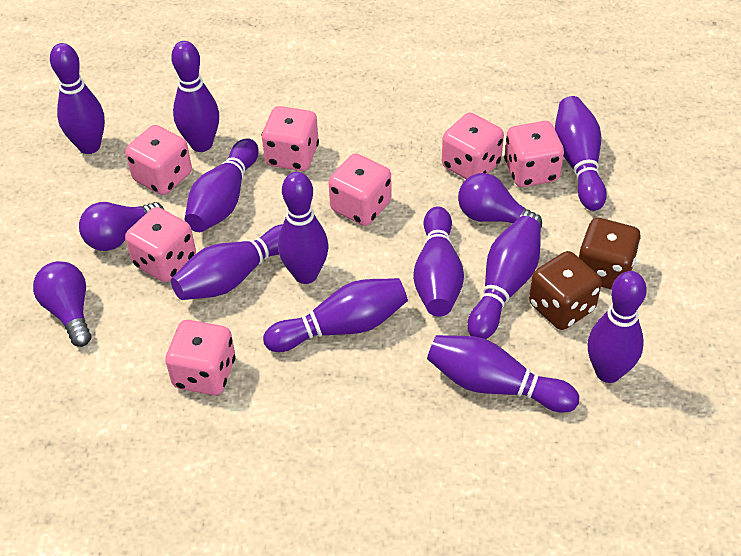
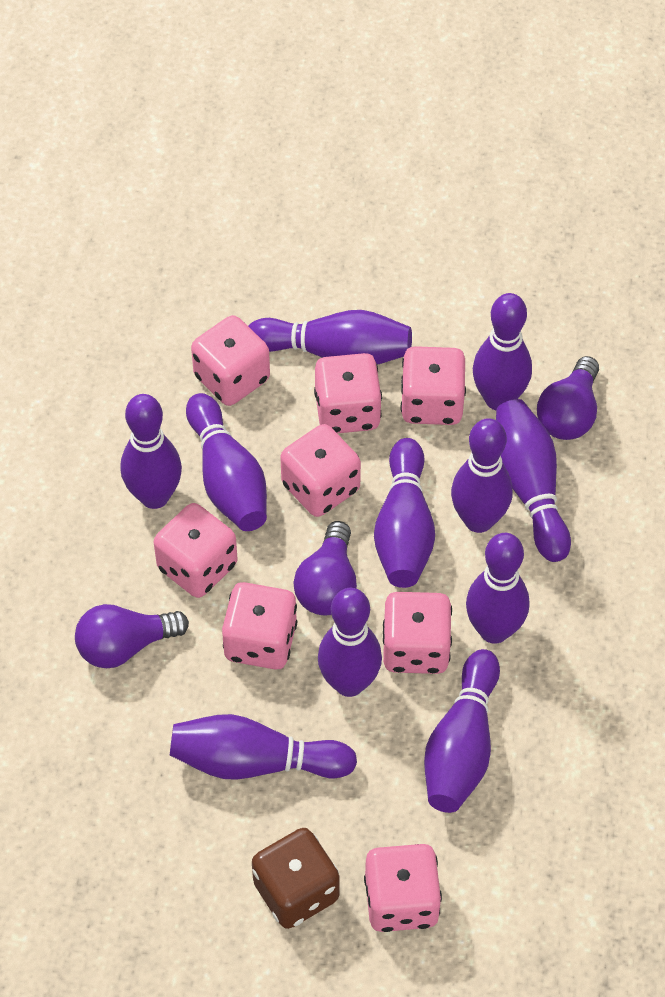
brown dice: [529,251,602,330] [579,218,641,290] = 2 -> [252,828,340,929] = 1
pink dice: [125,125,192,195] [125,207,196,282] [165,320,236,395] [262,106,319,171] [328,154,391,226] [442,113,504,179] [504,121,564,187] = 7 -> [154,503,238,598] [191,315,270,406] [222,582,298,670] [281,424,361,517] [314,353,382,433] [364,844,442,932] [383,592,452,674] [400,346,466,425] = 8

